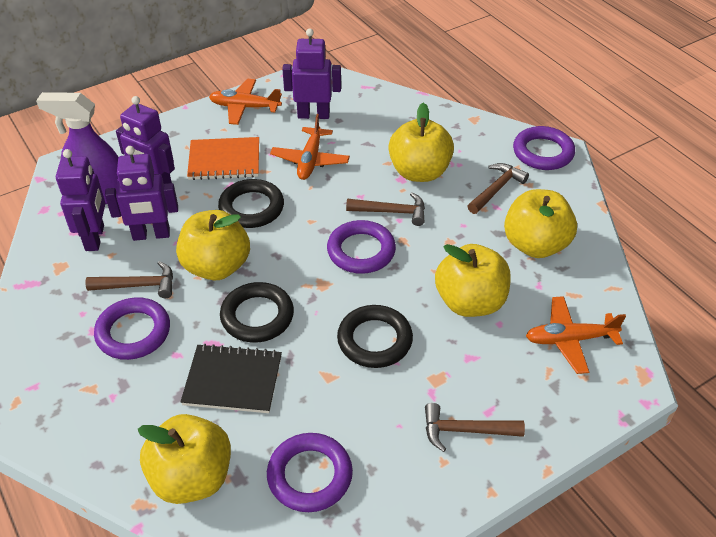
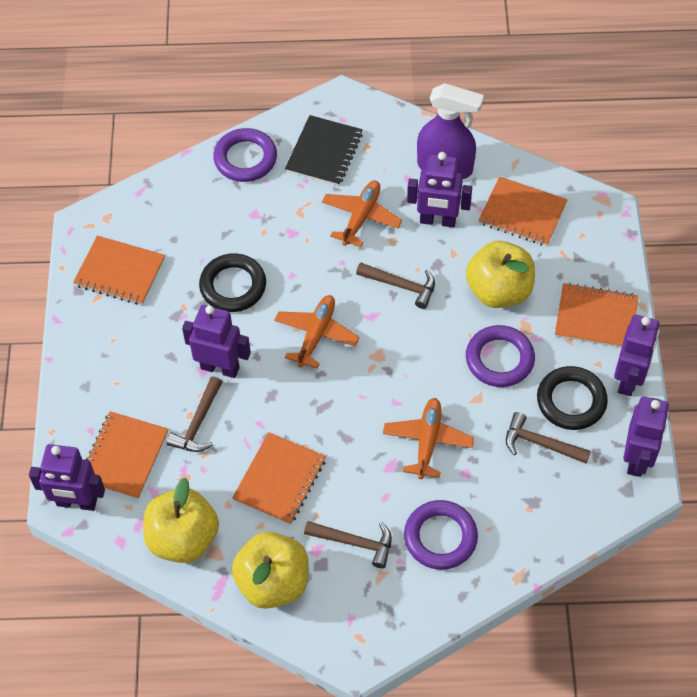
black ring: [218,179,284,228] [220,282,294,343] [337,305,413,368] = 3 -> [199,253,266,312] [537,366,608,430] = 2
orange notebook: [187,137,259,180] = 1 -> [73,236,165,305] [86,411,168,499] [232,432,326,525] [479,176,568,246] [555,283,639,348] = 5
purple ring: [94,297,170,360] [267,433,353,512] [327,220,396,274] [513,126,575,170] = 4 -> [213,128,277,182] [404,500,478,570] [466,325,535,387] = 3
purple robot: [56,149,105,251] [105,146,178,241] [116,96,175,184] [282,29,341,119] = 4 -> [29,444,105,511] [182,305,251,378] [407,152,472,228] [614,315,660,396] [623,397,669,477] = 5
yellow apple: [137,414,231,504] [176,210,250,280] [388,103,454,182] [435,244,511,317] [504,189,577,258] = 5 -> [143,478,219,563] [232,532,309,609] [466,241,535,308] = 3

